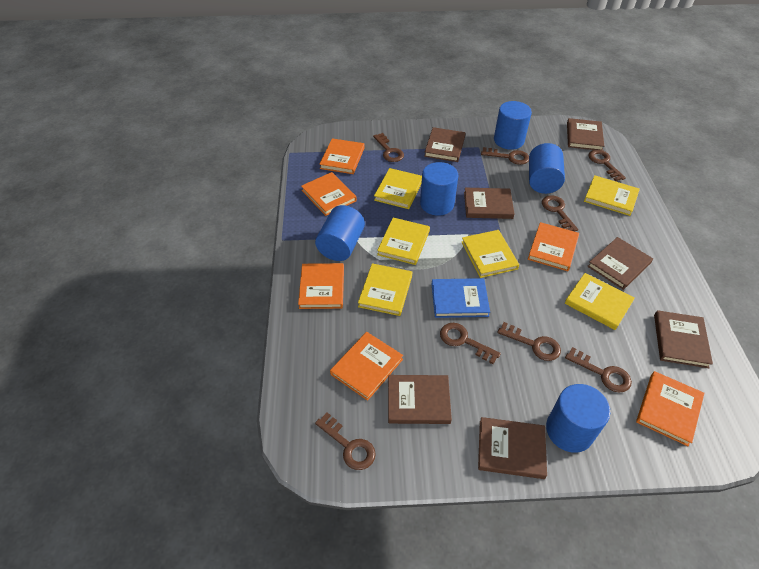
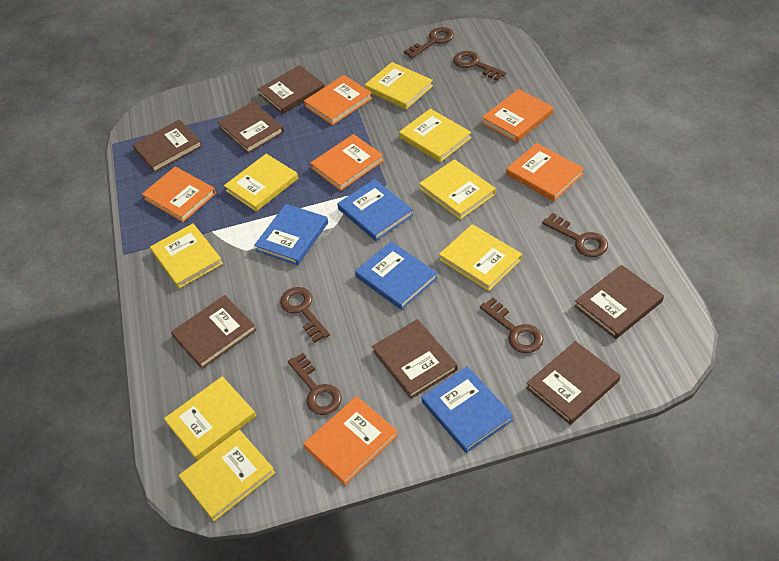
blue book: [432,278,490,318] = 1 -> [254,204,328,265] [337,179,413,241] [355,241,437,310] [421,366,513,453] = 4
blue cylinder: [315,205,365,261] [420,162,458,216] [494,101,532,150] [529,143,565,194] [546,384,610,453] = 5 -> none = 0
brown key: [315,413,376,470] [373,133,404,162] [440,323,501,364] [481,147,529,165] [497,322,561,361] [542,195,578,232] [565,347,632,393] [589,150,626,181] = 8 -> [280,287,330,343] [288,353,342,415] [404,27,454,58] [453,51,506,81] [480,297,544,353] [542,213,608,257] = 6
yellow book: [358,263,412,316] [374,168,422,209] [377,218,430,265] [461,230,519,278] [565,273,635,330] [584,175,640,216] = 6 -> [150,223,223,289] [164,376,256,461] [179,430,275,521] [224,154,298,212] [365,62,433,109] [399,109,472,162] [419,159,496,220] [439,224,522,291] = 8

